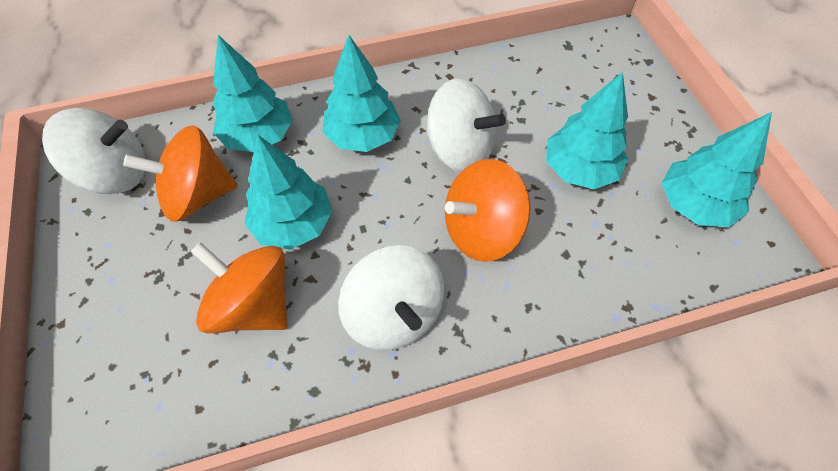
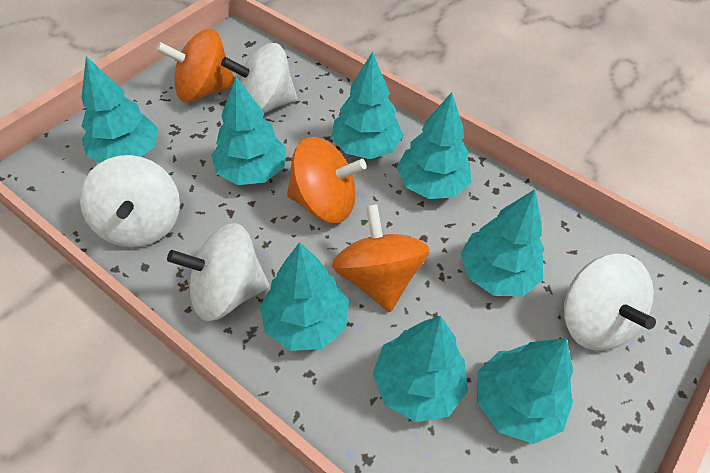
turquoise tree: [213,35,293,152] [244,134,332,250] [323,35,401,152] [546,72,628,189] [662,112,772,227] = 5 -> [81,56,158,163] [211,77,287,185] [260,242,349,351] [331,52,403,159] [373,316,468,422] [397,92,471,199] [460,189,544,296] [477,338,573,444] = 8
white spinning top: [42,108,145,194] [338,245,444,350] [426,79,506,173] = 3 -> [80,155,180,248] [167,223,269,321] [221,43,297,113] [564,254,656,351] = 4

